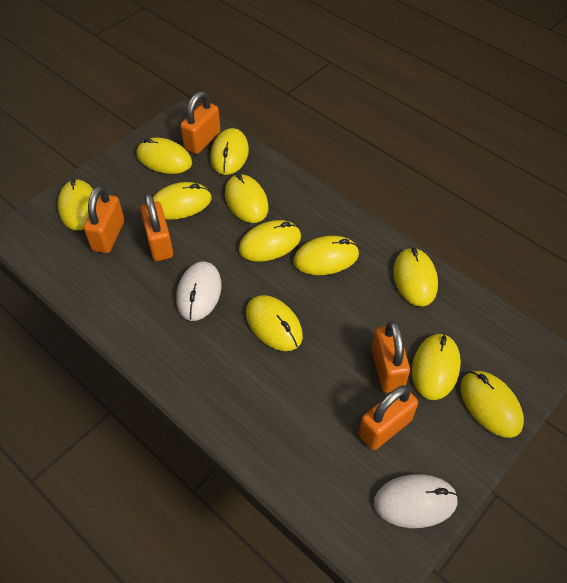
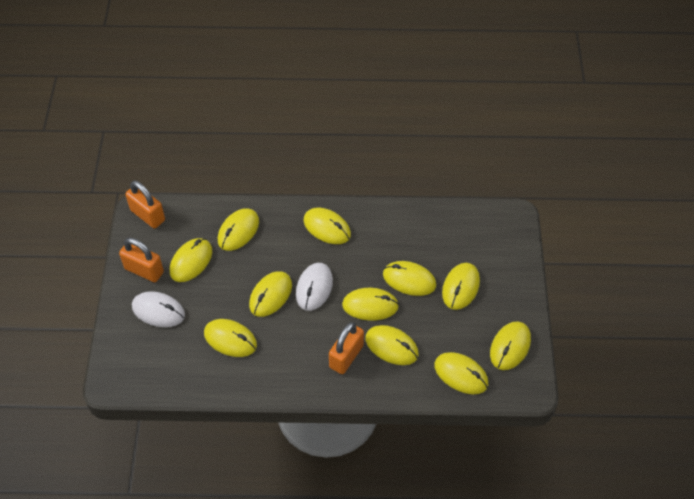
orange padlock: [84,186,124,253] [140,194,173,261] [180,91,221,154] [359,385,418,450] [372,321,410,393] = 5 -> [119,238,164,282] [125,181,165,228] [329,322,364,374] = 3

